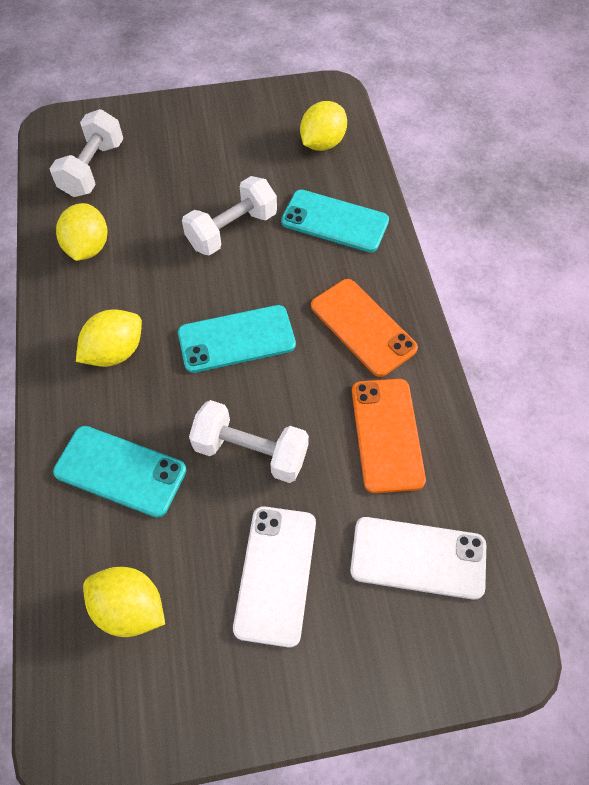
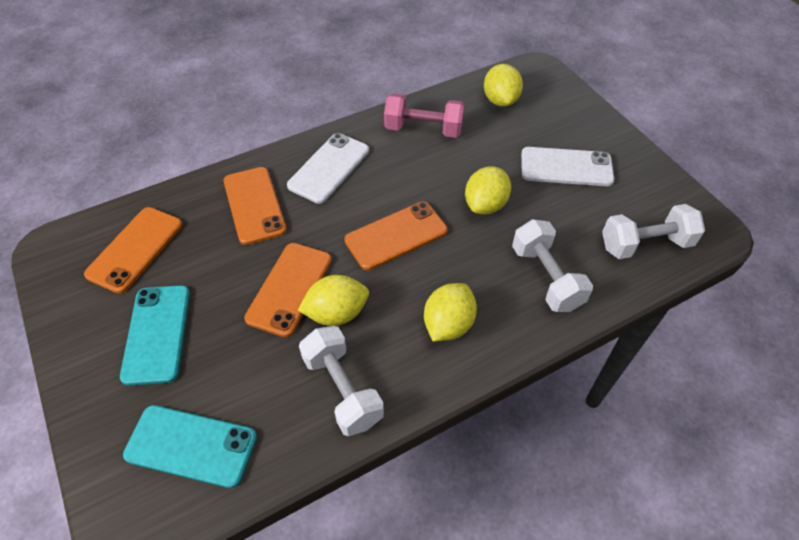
orange phone: [311,279,418,377] [352,379,426,493] = 2 -> [84,207,182,294] [223,167,287,245] [244,243,332,337] [344,202,448,270] = 4
pink dumbbell: none = 0 -> [384,93,465,138] = 1
turquoise phone: [53,426,186,518] [178,305,296,373] [281,190,389,252] = 3 -> [120,285,190,385] [123,405,257,488] = 2

